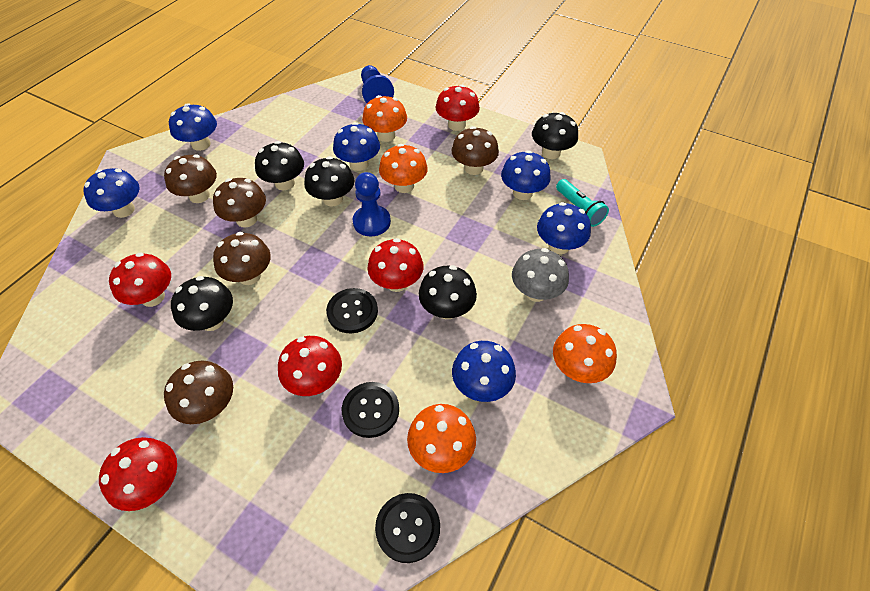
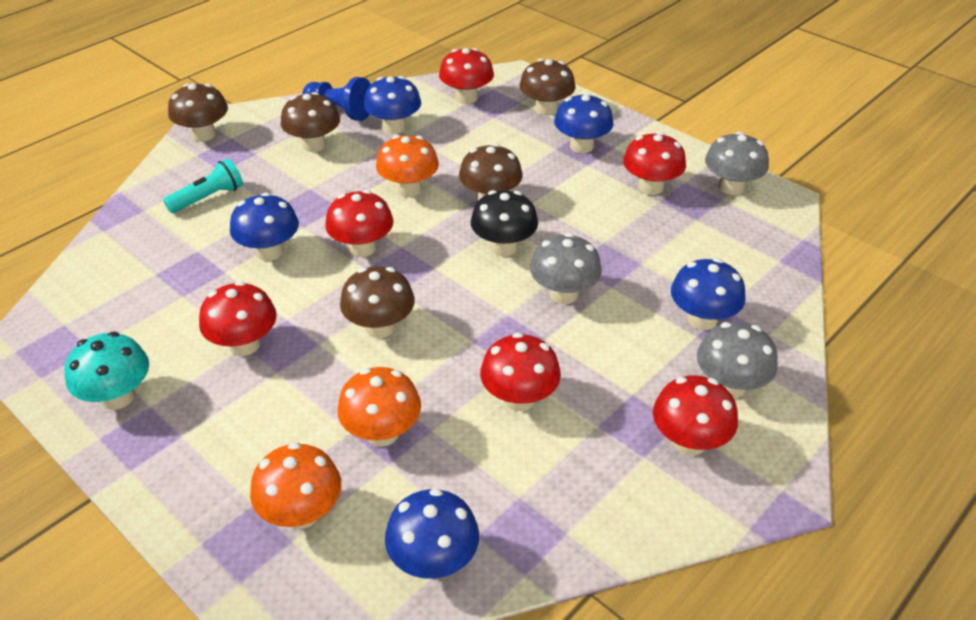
black button: [326,288,378,333] [342,382,399,438] [375,493,440,563] = 3 -> none = 0
black mushroom: [171,276,233,331] [255,141,304,190] [304,156,355,207] [419,265,477,319] [532,112,578,159] = 5 -> [471,190,538,256] = 1
blue mushroom: [83,168,140,218] [169,103,217,151] [333,122,380,171] [452,341,516,402] [501,150,550,200] [537,202,591,254] = 6 -> [230,193,299,261] [364,76,421,134] [385,488,479,579] [554,93,613,153] [671,258,746,330] = 5
blue pawn: [353,172,391,236] [361,65,394,103] = 2 -> [302,77,371,121] = 1
grey mushroom: [512,248,569,302] = 1 -> [530,233,602,304] [697,322,778,398] [705,132,769,195] = 3
orange mushroom: [362,95,407,142] [379,144,428,193] [407,404,476,473] [553,324,617,383] = 4 -> [250,442,341,529] [337,367,421,447] [376,135,439,197] = 3
red mushroom: [99,437,177,511] [109,252,171,307] [278,336,342,396] [368,238,424,292] [436,85,480,131] = 5 -> [199,281,277,356] [325,190,393,257] [439,48,494,104] [480,333,561,411] [623,132,686,195] [653,375,738,455] = 6
turquoise mushroom: none = 0 -> [64,332,149,410] = 1

